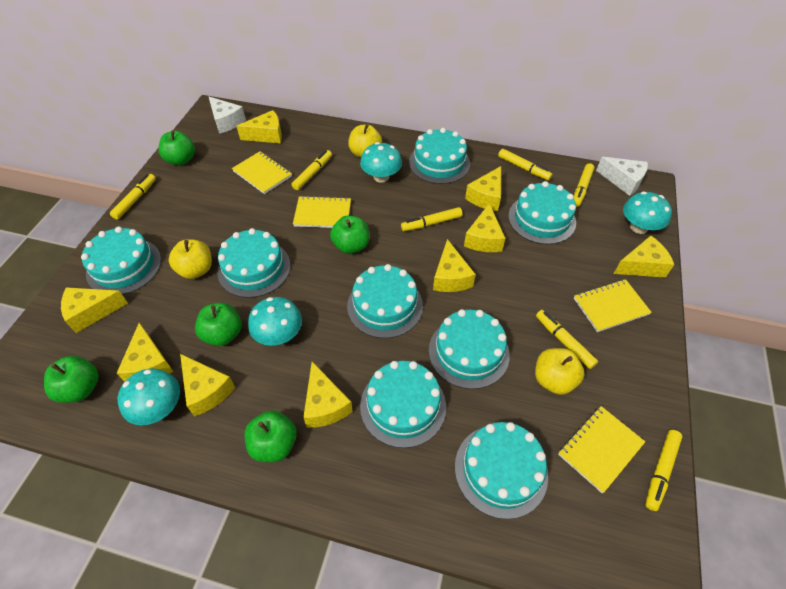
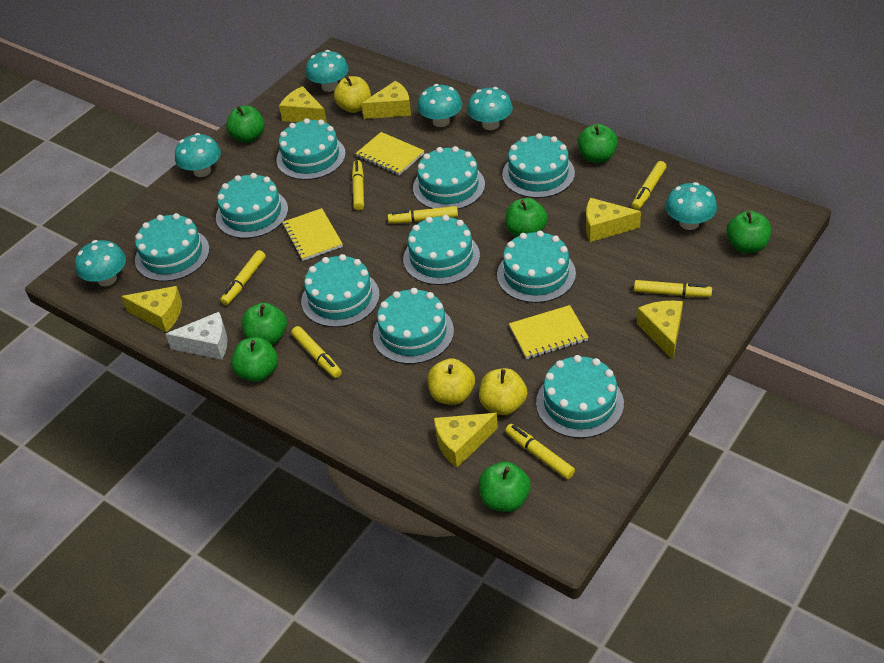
green apple: [44,356,98,403] [158,130,195,165] [195,303,242,346] [244,410,297,462] [330,215,369,254] = 5 -> [226,106,265,143] [231,337,278,382] [242,302,287,345] [479,461,531,512] [505,198,548,237] [577,124,618,163] [726,211,771,253] = 7
turquoise cake: [81,226,161,295] [217,228,290,298] [347,264,423,338] [360,361,446,448] [409,128,470,184] [429,309,510,389] [455,422,548,519] [508,181,576,244] = 8 -> [135,213,210,281] [216,173,288,238] [276,118,346,180] [301,254,380,327] [373,288,454,364] [403,215,480,285] [413,146,485,209] [497,231,576,303] [502,133,575,198] [536,355,624,438] = 10
turquoise mushroom: [118,368,180,425] [248,297,302,346] [360,142,402,183] [623,192,672,234] = 4 -> [75,240,126,286] [175,133,221,177] [306,50,349,92] [417,84,462,127] [467,87,513,130] [665,182,717,230] = 6
white cheese: [209,97,246,134] [596,157,648,196] = 2 -> [165,312,227,360] = 1
yellow cheese: [61,287,128,333] [117,322,174,382] [180,354,235,416] [236,110,282,143] [303,362,353,428] [433,239,476,292] [464,203,505,252] [465,166,501,211] [614,236,674,278] = 9 -> [121,286,182,332] [279,86,327,123] [361,81,411,119] [434,413,498,468] [586,198,641,242] [637,301,683,360] = 6
yellow notebook: [232,151,292,194] [293,196,351,228] [558,406,645,493] [574,279,652,332] = 4 -> [282,208,343,261] [355,132,424,175] [509,305,589,359] = 3

